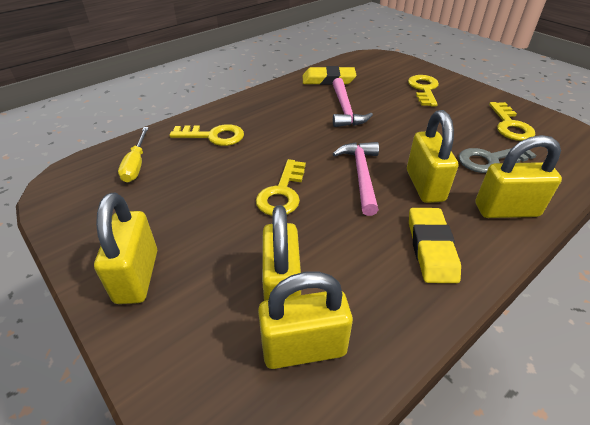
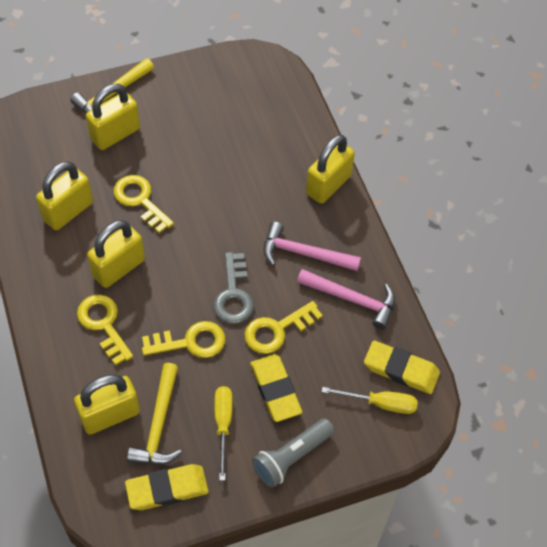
grey flashlight: none = 0 -> [252,418,335,488] = 1
yellow eraser: [303,66,357,85] [409,208,461,283] = 2 -> [125,464,209,510] [250,354,302,422] [364,341,440,394] = 3
yellow hammer: none = 0 -> [70,58,154,114] [127,363,182,465] = 2
yellow screwdriver: [118,127,149,182] = 1 -> [214,386,233,481] [322,387,418,414] = 2

